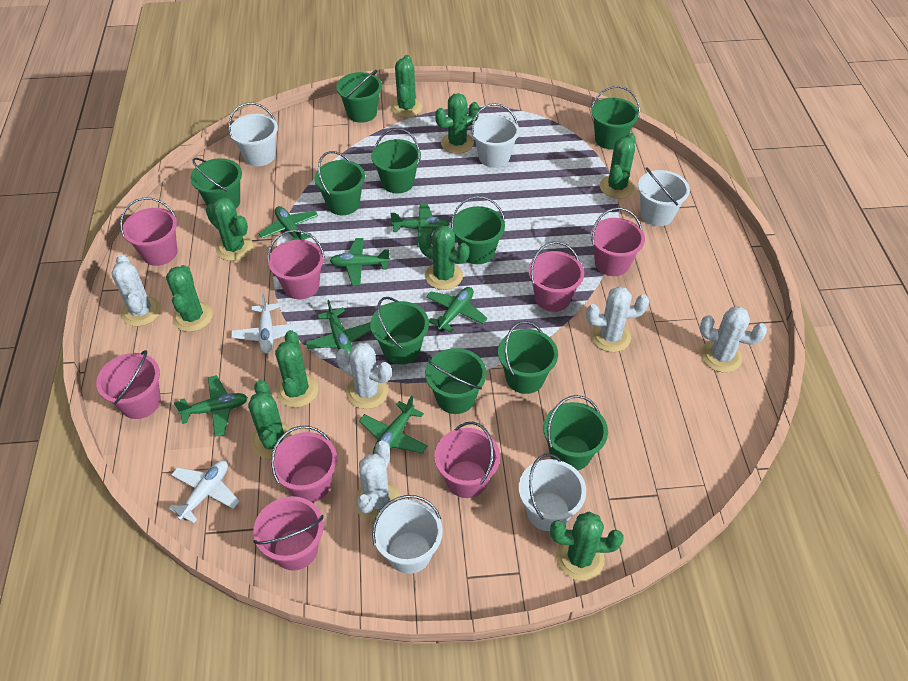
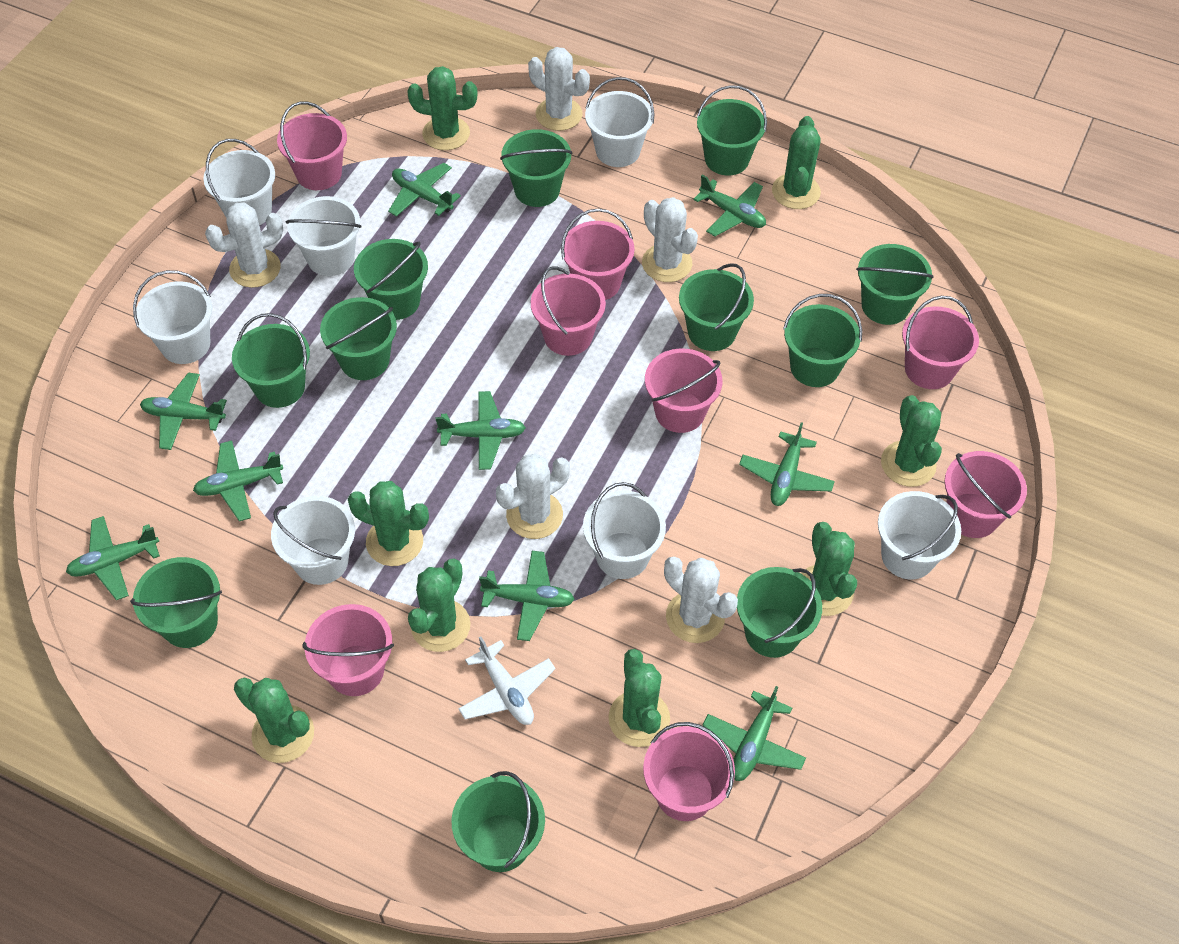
green bucket: [191,158,242,208] [314,151,365,215] [336,70,382,123] [370,297,429,364] [371,128,421,194] [425,348,487,414] [451,196,505,264] [498,321,558,394] [543,395,608,471] [591,86,640,150] = 10 -> [130,557,222,648] [232,313,310,408] [320,297,397,380] [354,239,428,320] [451,771,545,872] [500,129,573,207] [679,263,754,351] [697,85,767,175] [737,567,822,658] [783,294,862,387] [856,244,934,325] = 11
green cactus: [166,265,213,332] [206,197,253,261] [248,380,294,459] [275,330,319,408] [391,55,422,117] [419,225,469,290] [435,93,479,154] [550,512,624,581] [600,133,636,199] = 9 -> [234,677,314,763] [348,481,429,566] [407,66,477,150] [408,559,470,652] [608,649,670,747] [772,116,821,209] [801,522,857,616] [881,395,942,487] = 8
green plane: [174,375,248,437] [258,206,318,241] [306,300,371,356] [330,238,390,285] [359,396,428,454] [390,203,449,247] [426,287,488,333] = 7 -> [66,516,160,600] [140,372,227,450] [193,441,283,521] [388,163,461,217] [435,391,526,470] [479,551,575,641] [693,175,766,236] [703,686,806,781] [739,422,835,506] = 9
white bucket: [228,102,278,166] [372,495,443,574] [471,103,520,168] [519,454,586,531] [638,167,690,226] = 5 -> [133,270,212,364] [203,139,275,225] [271,496,355,585] [286,196,361,276] [583,482,666,579] [585,77,655,167] [878,491,961,580] = 7
white plane: [168,460,240,523] [231,294,301,354] = 2 -> [458,636,555,725] = 1

